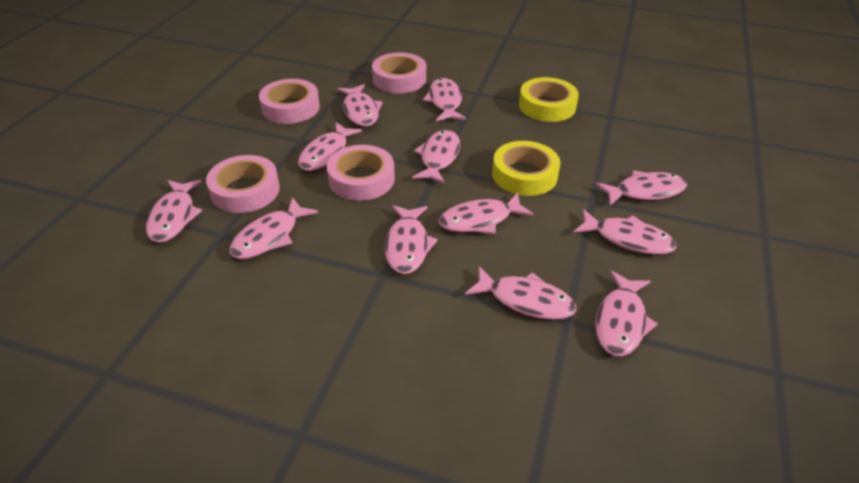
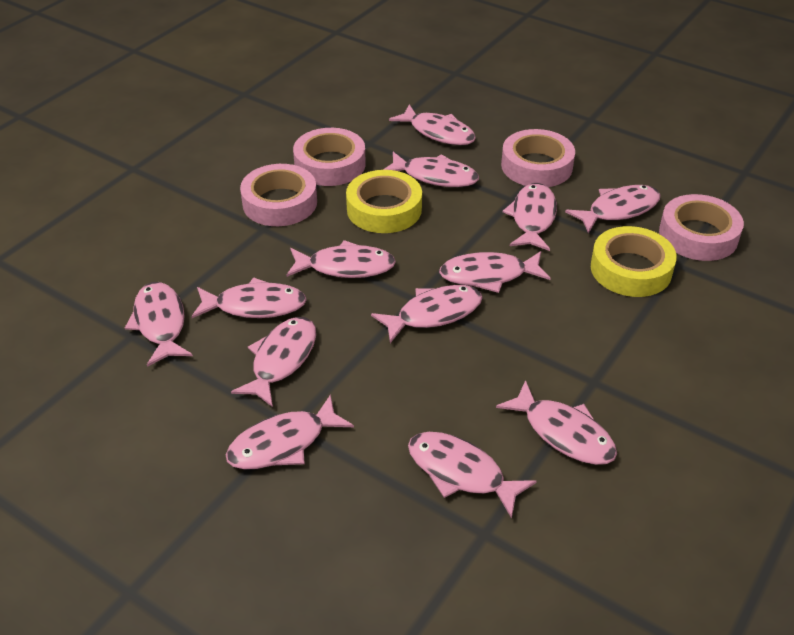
pink fish: [146,180,202,243] [229,197,318,259] [298,122,362,171] [337,84,383,126] [385,205,438,274] [412,130,460,184] [423,78,466,121] [439,193,534,234] [465,266,576,320] [573,209,677,255] [595,270,658,356] [596,171,687,206] = 12 -> [125,282,193,367] [191,277,307,318] [226,394,354,470] [231,317,316,407] [287,240,396,278] [371,285,483,343] [383,152,479,187] [389,104,476,145] [408,432,537,518] [439,251,551,293] [496,380,617,465] [502,183,557,251] [565,185,660,234] = 13

